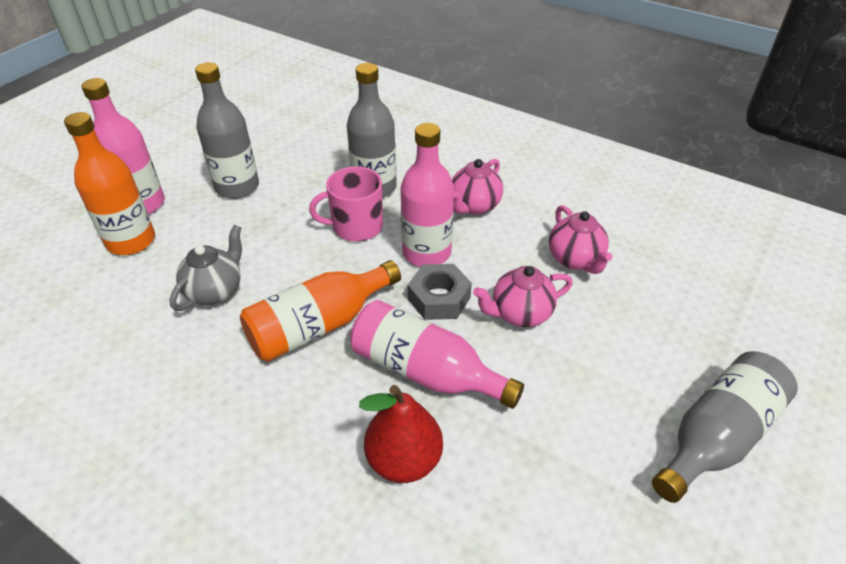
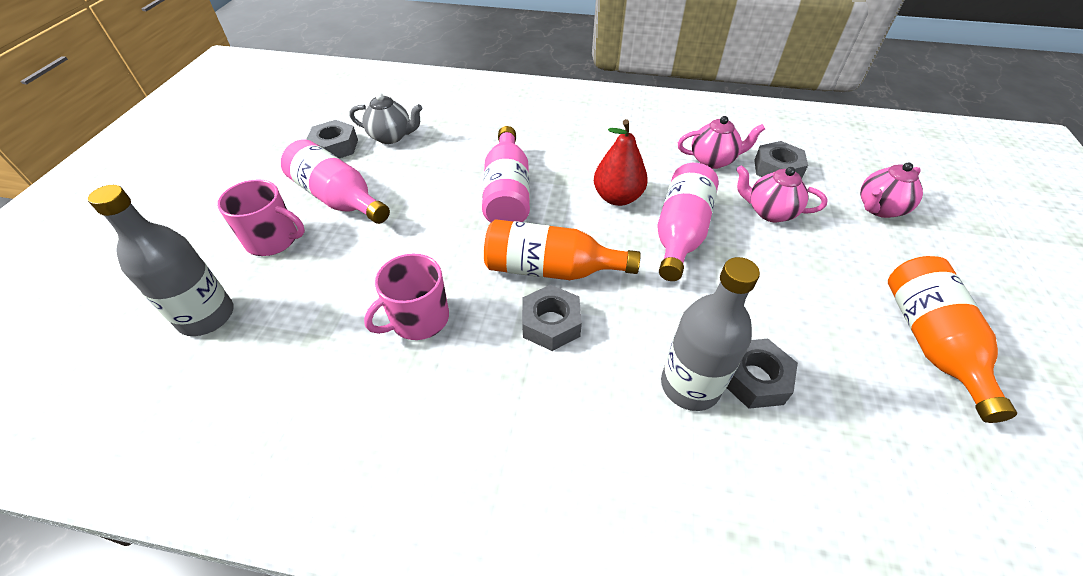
grey bottle: [195,62,259,199] [347,63,397,198] [652,351,798,503] = 3 -> [88,185,233,336] [661,257,760,411] = 2
grey nut: [408,264,472,320] = 1 -> [306,120,358,159] [522,285,582,351] [727,339,798,409] [754,141,808,179] = 4
pink mug: [309,166,383,242] = 1 -> [217,179,305,256] [364,254,449,340] = 2

